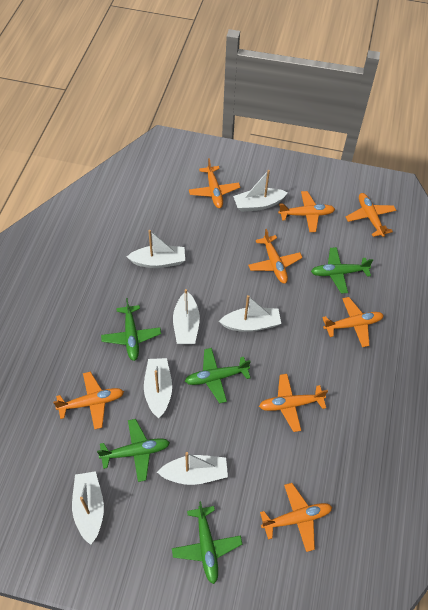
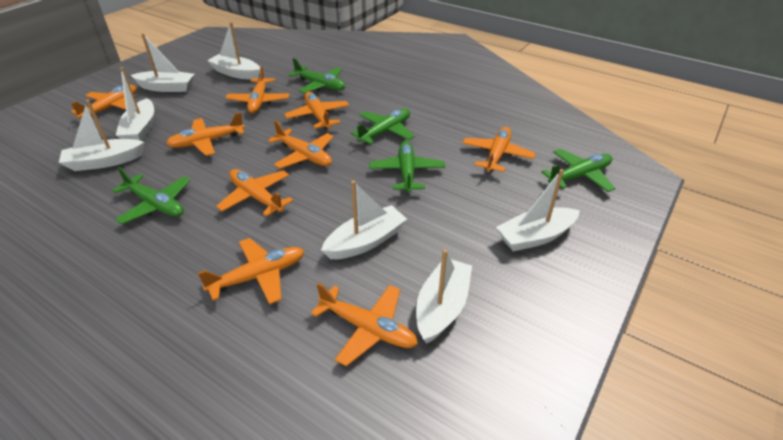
orange plane: [53,372,124,430] [189,158,240,208] [248,229,303,283] [259,374,328,432] [260,483,332,552] [278,191,335,232] [322,297,384,347] [346,193,396,237] = 8 -> [71,84,136,119] [166,112,245,156] [198,238,304,305] [216,169,293,216] [226,66,290,113] [268,120,334,169] [284,92,349,129] [311,283,418,366] [462,127,536,172] = 9

